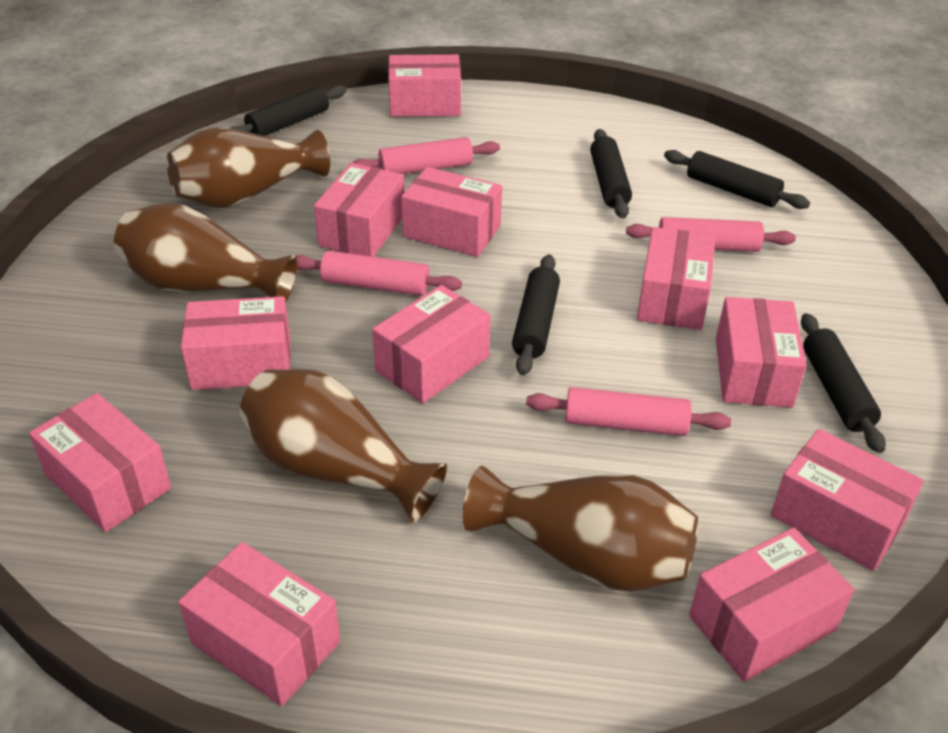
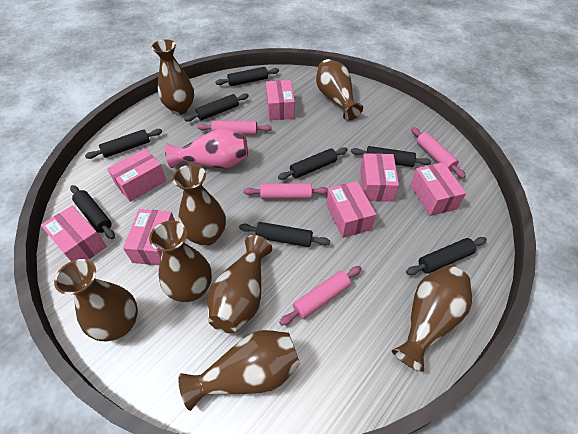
black rolling pin: [229,85,346,136] [512,254,560,375] [590,129,632,218] [664,150,810,209] [801,313,886,453] = 5 -> [70,185,115,239] [85,129,162,159] [184,93,249,122] [215,67,279,86] [239,222,330,247] [278,147,348,180] [351,146,431,167] [406,237,487,275] = 8
brown vase: [114,203,297,302] [167,128,330,208] [240,369,447,523] [463,465,698,592] = 4 -> [54,259,138,341] [149,221,212,302] [152,39,194,115] [173,165,226,246] [179,330,300,411] [207,235,272,333] [316,59,363,120] [392,266,472,372] = 8
pink box: [29,393,171,532] [178,542,341,706] [181,296,291,390] [314,163,404,257] [372,285,490,403] [388,54,461,117] [401,167,502,257] [637,227,716,330] [689,528,854,682] [716,297,807,408] [771,429,924,571] = 11 -> [41,206,107,261] [107,149,167,202] [123,209,175,265] [266,80,295,120] [326,181,376,238] [360,153,399,202] [410,162,466,216] = 7
pink vase: none = 0 -> [165,129,248,169] = 1

